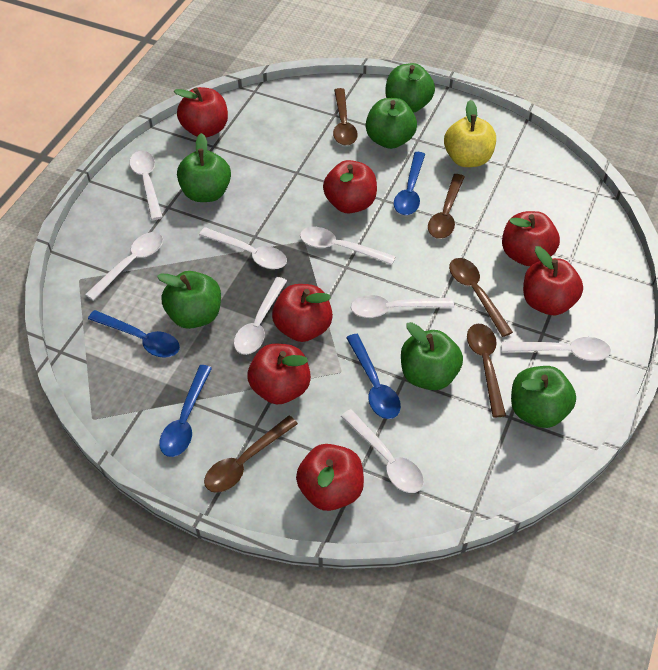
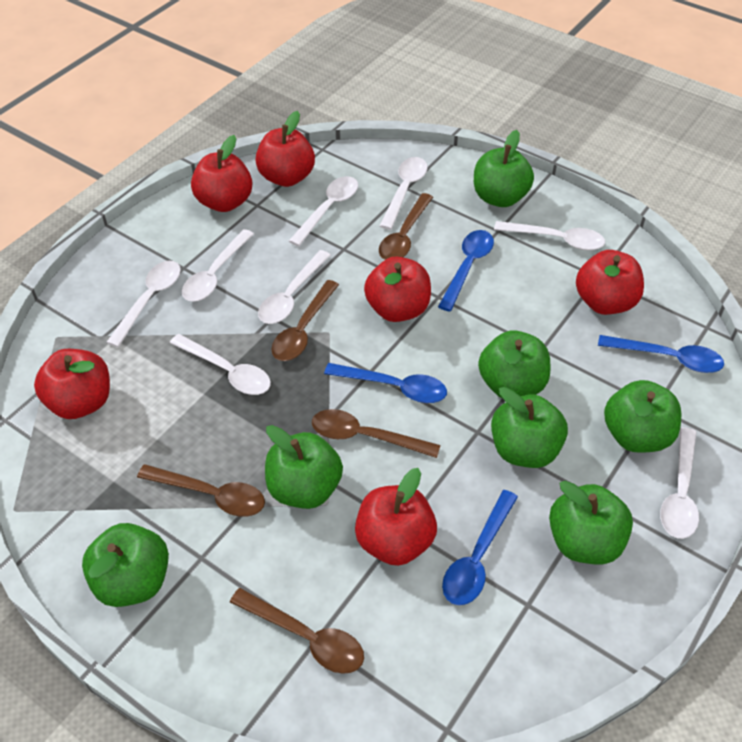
green apple: [157,271,221,329] [177,133,231,202] [366,98,417,149] [385,63,435,113] [401,322,463,390] [511,366,576,428] = 6 -> [82,523,169,607] [265,425,343,509] [474,130,534,207] [478,330,550,398] [491,387,568,468] [549,481,633,564] [604,380,681,453] = 7
red apple: [174,87,228,138] [247,344,311,404] [272,284,333,342] [296,444,364,511] [323,160,377,213] [502,211,560,266] [523,246,583,315] = 7 -> [34,349,110,419] [191,135,252,212] [255,111,315,187] [355,468,437,566] [364,257,431,322] [576,250,644,315] = 6
yellow apple: [444,100,496,167] = 1 -> none = 0

